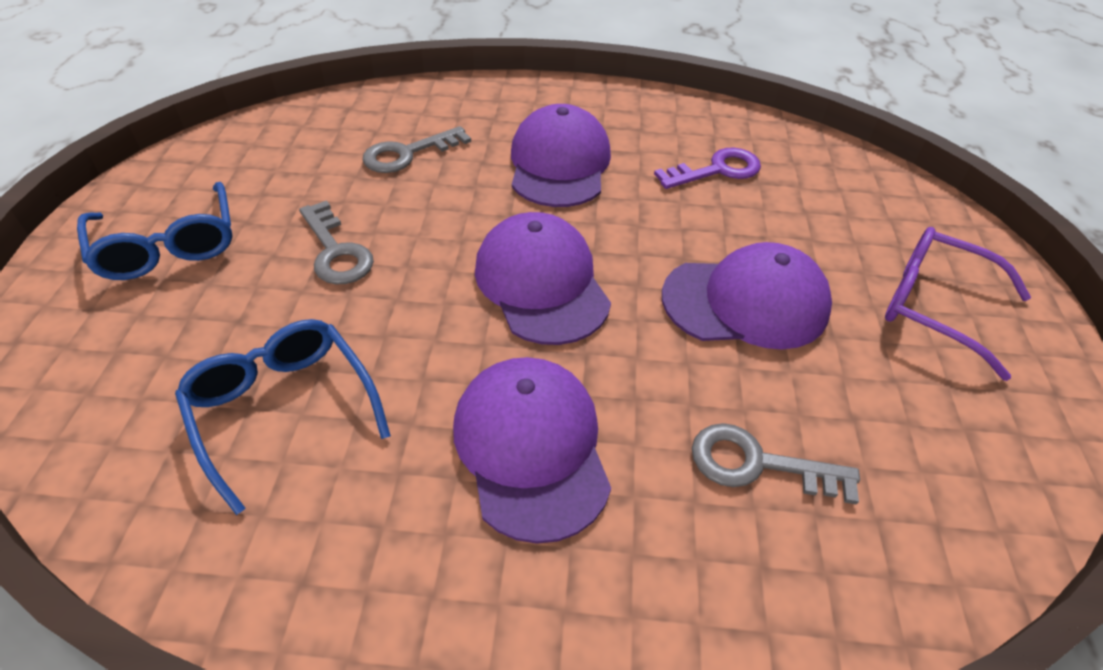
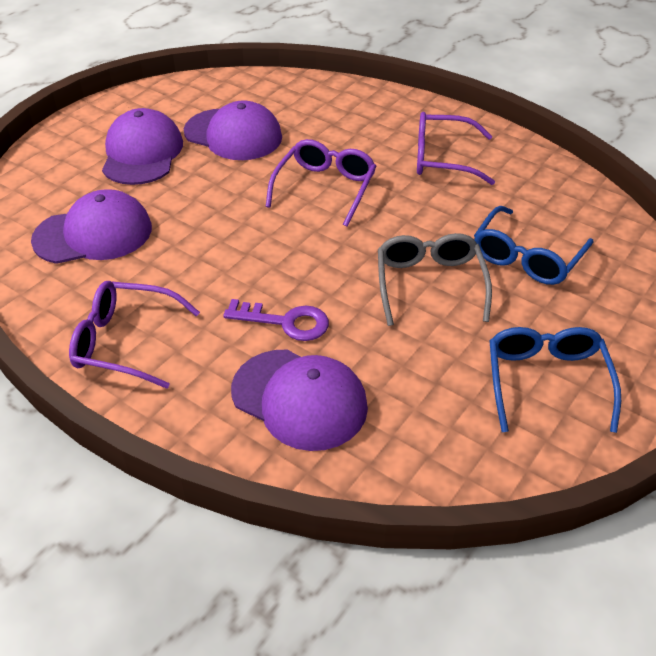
grey glasses: none = 0 -> [378,233,492,326] = 1
grey key: [299,200,374,284] [362,126,471,173] [692,423,860,505] = 3 -> none = 0
purple glasses: [885,227,1031,381] = 1 -> [69,281,200,389] [265,139,376,227] [417,112,495,185] = 3

